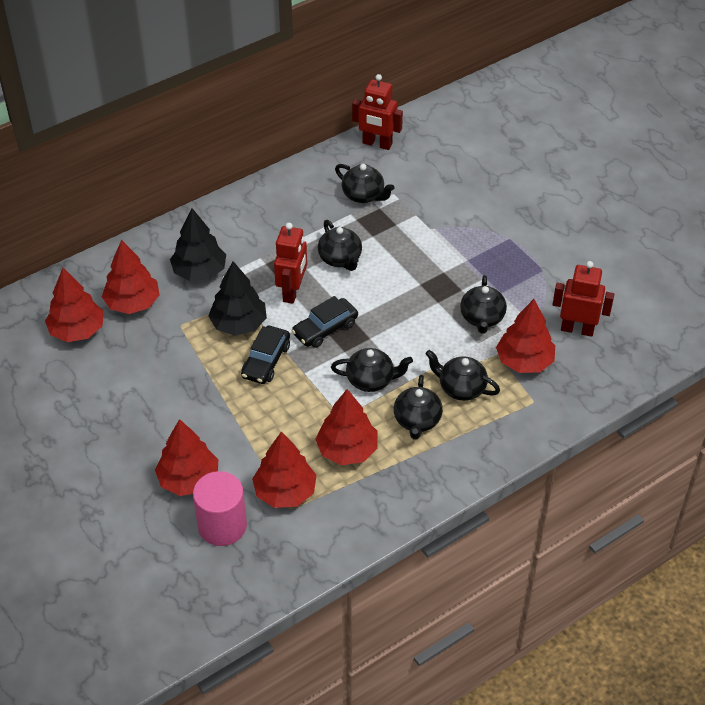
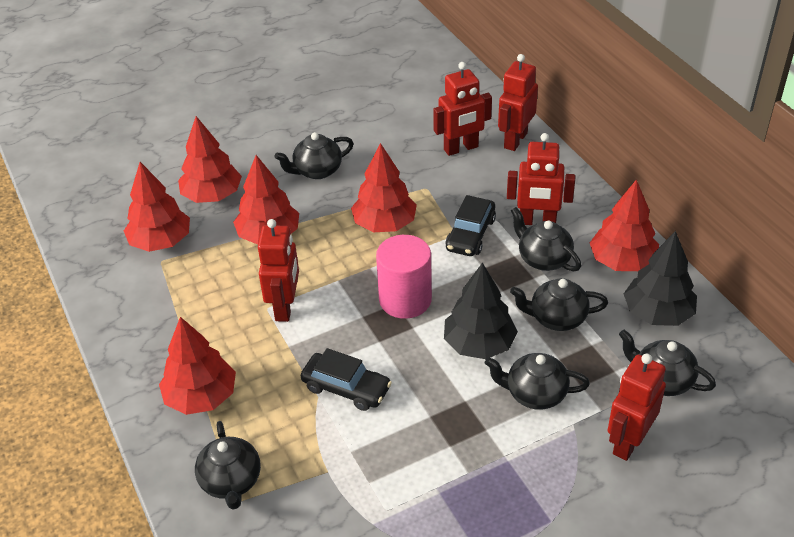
red robot: [274,223,307,304] [352,74,403,150] [553,261,614,337] = 3 -> [258,219,299,322] [433,62,492,156] [498,54,538,151] [507,133,575,225] [607,354,666,461] = 5

